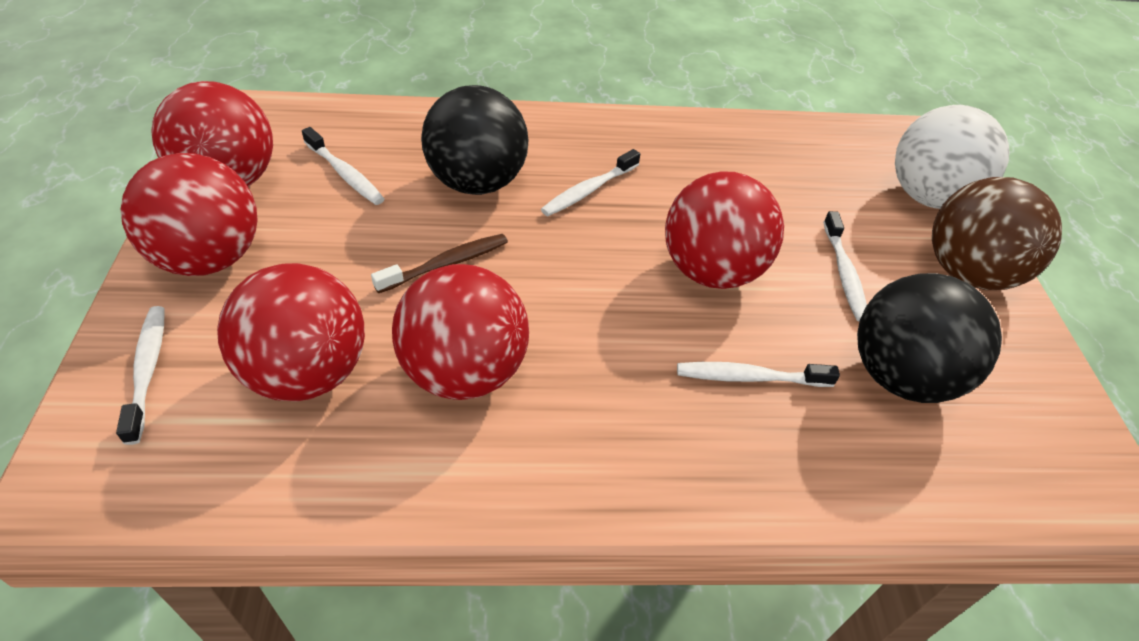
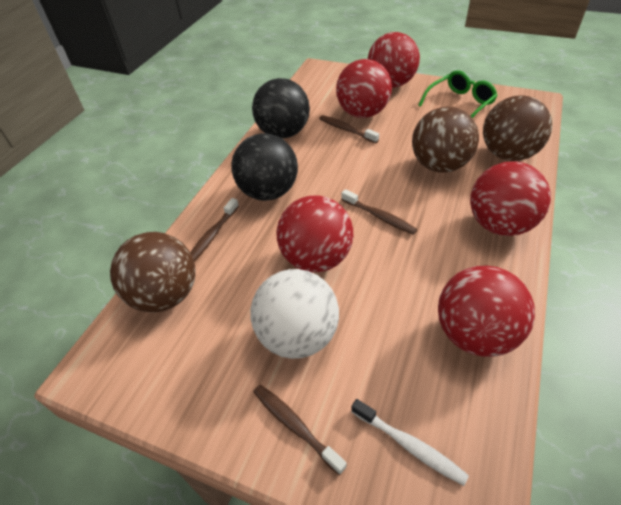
brown ball: [932,177,1062,290] = 1 -> [110,232,196,313] [412,106,479,172] [483,95,552,161] = 3
brown toothbrush: [371,234,508,293] = 1 -> [190,198,239,262] [253,385,347,475] [319,115,379,143] [341,189,417,235] = 4
green glasses: none = 0 -> [418,70,498,118] = 1
white toothbrush: [116,306,165,445] [302,127,385,205] [541,149,640,216] [677,362,840,387] [823,211,867,322] = 5 -> [351,399,469,486] = 1

